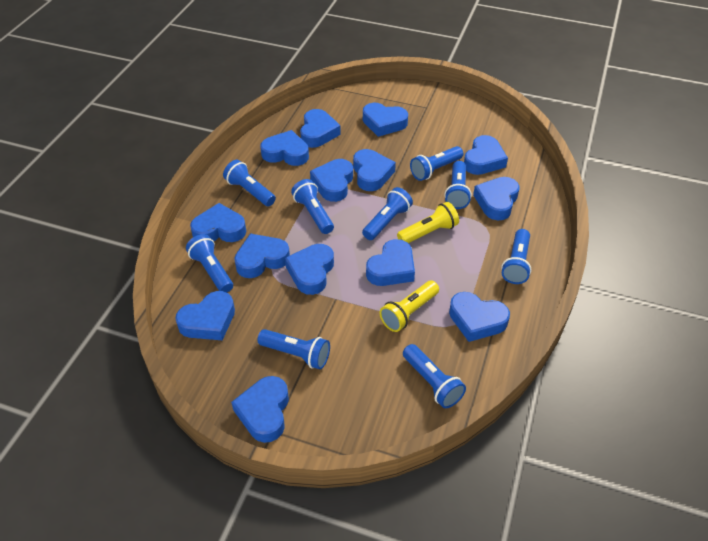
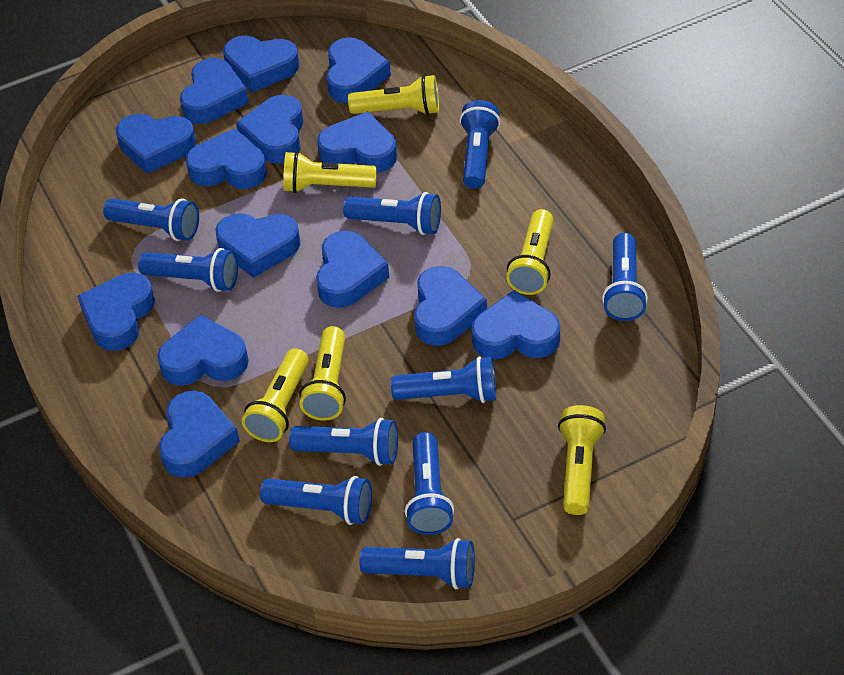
blue flashlight: [186,234,233,292] [223,160,276,206] [257,329,330,369] [291,179,334,234] [362,187,413,240] [403,344,466,408] [410,146,463,181] [445,161,472,209] [501,229,532,284] = 9 -> [103,198,199,241] [138,248,238,292] [260,476,372,525] [289,418,398,466] [343,192,441,235] [359,538,475,589] [391,356,496,403] [405,432,454,535] [459,100,501,189] [602,233,648,321] = 10
yellow flashlight: [379,281,439,332] [397,202,459,243] = 2 -> [242,348,309,442] [283,151,377,193] [299,326,346,420] [348,75,439,115] [506,209,554,295] [558,405,606,515] = 6

